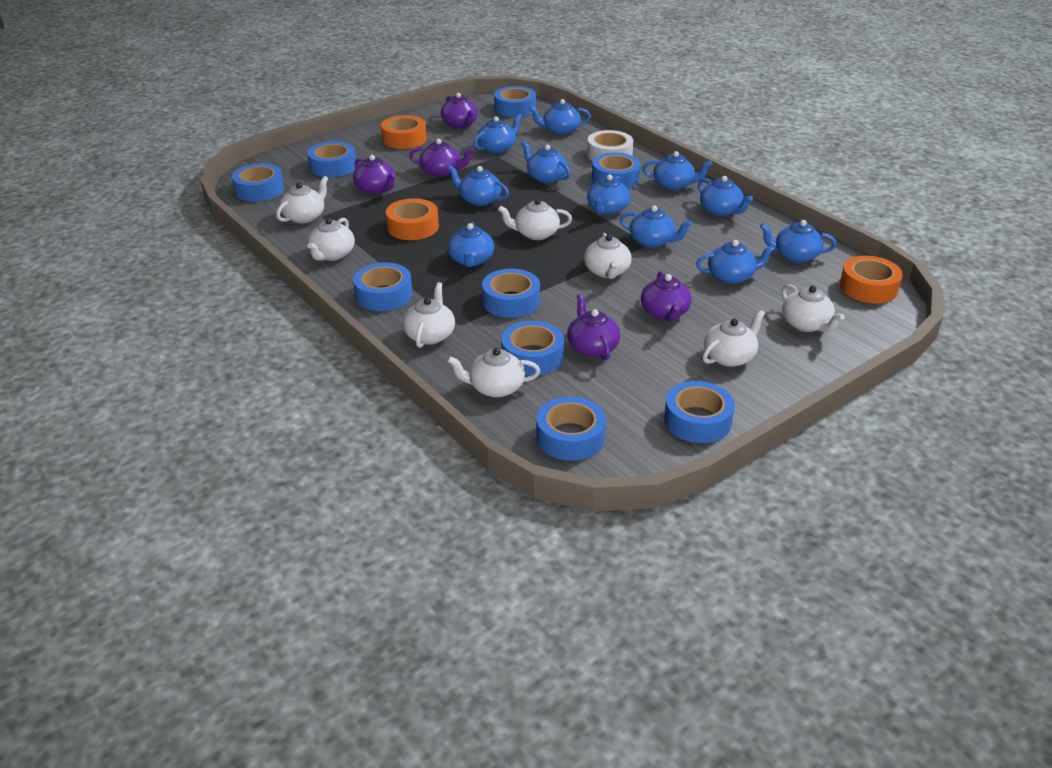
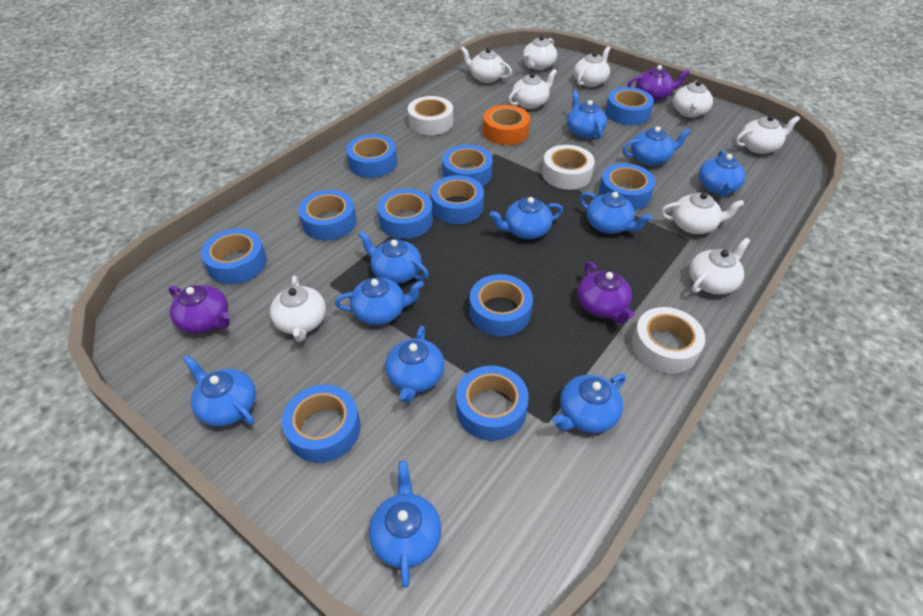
blue tape: [232,163,284,202] [307,141,356,178] [353,263,412,311] [482,269,540,318] [494,86,536,117] [501,321,564,376] [536,397,606,461] [592,152,640,189] [664,381,735,443] = 9 -> [201,229,267,284] [282,385,361,463] [298,190,356,240] [346,134,397,178] [377,189,433,239] [431,175,484,224] [442,145,493,186] [456,366,529,441] [469,274,533,336] [599,163,655,210] [605,87,654,125] = 11
orange tape: [381,115,427,149] [386,198,439,240] [840,256,903,303] = 3 -> [483,105,530,145] = 1
purple teapot: [353,155,396,194] [409,139,474,177] [441,93,478,128] [567,294,620,360] [641,271,692,322] = 5 -> [168,285,230,334] [577,262,634,324] [627,65,690,101] = 3
white tape: [587,130,633,161] = 1 -> [408,96,453,135] [542,145,595,190] [632,307,705,374] = 3
white teapot: [276,176,328,223] [307,218,355,261] [403,282,455,348] [447,348,540,398] [498,198,572,240] [584,233,632,279] [702,310,765,367] [782,284,845,332] = 8 -> [270,276,326,342] [461,47,512,83] [508,69,557,109] [523,35,557,70] [574,46,610,87] [661,192,744,234] [673,80,713,118] [689,238,750,295] [736,115,800,154] = 9

